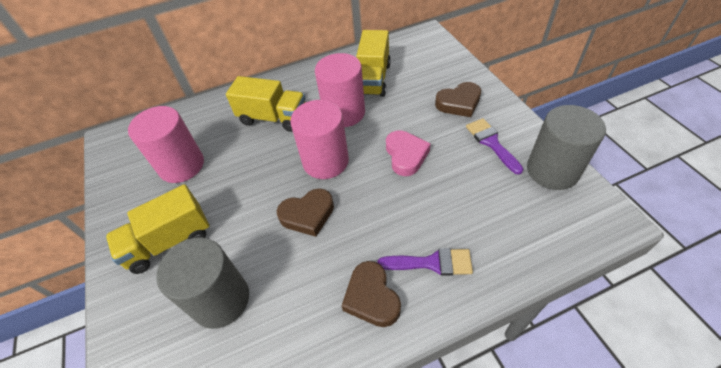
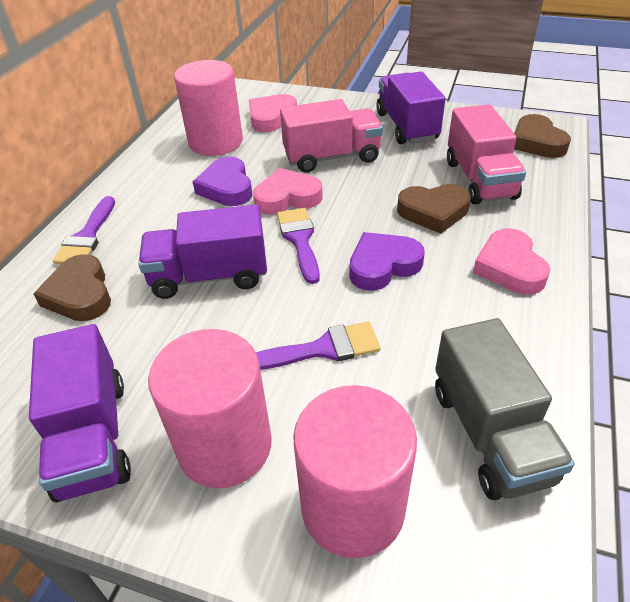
grey cylinder: [156,237,249,329] [527,105,606,190] = 2 -> none = 0
grey truck: none = 0 -> [435,318,575,500] = 1
pink heart: [386,130,431,176] = 1 -> [249,94,297,132] [253,168,323,215] [473,228,550,295] = 3
pink truck: none = 0 -> [280,99,383,173] [447,104,526,204] = 2
purple brush: [378,248,473,276] [466,118,523,174] = 2 -> [53,196,115,264] [256,321,381,370] [277,208,320,284] = 3
purple heart: none = 0 -> [193,157,252,206] [350,232,425,291] = 2
purple truck: none = 0 -> [29,324,131,502] [138,205,267,299] [376,71,445,144] = 3
yellow truck: [106,184,209,274] [226,76,306,132] [356,30,391,97] = 3 -> none = 0

